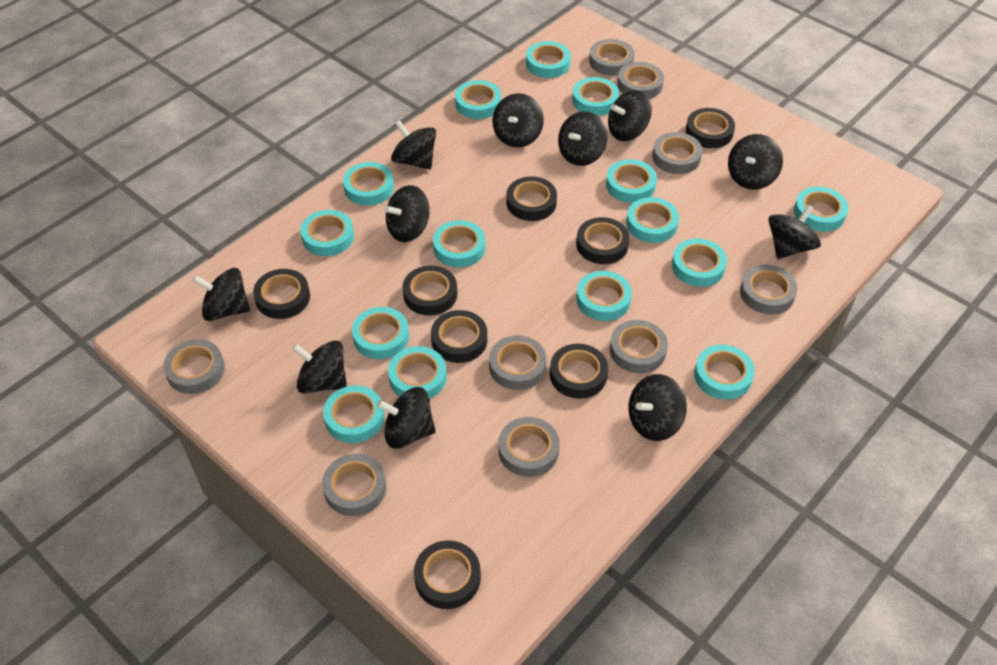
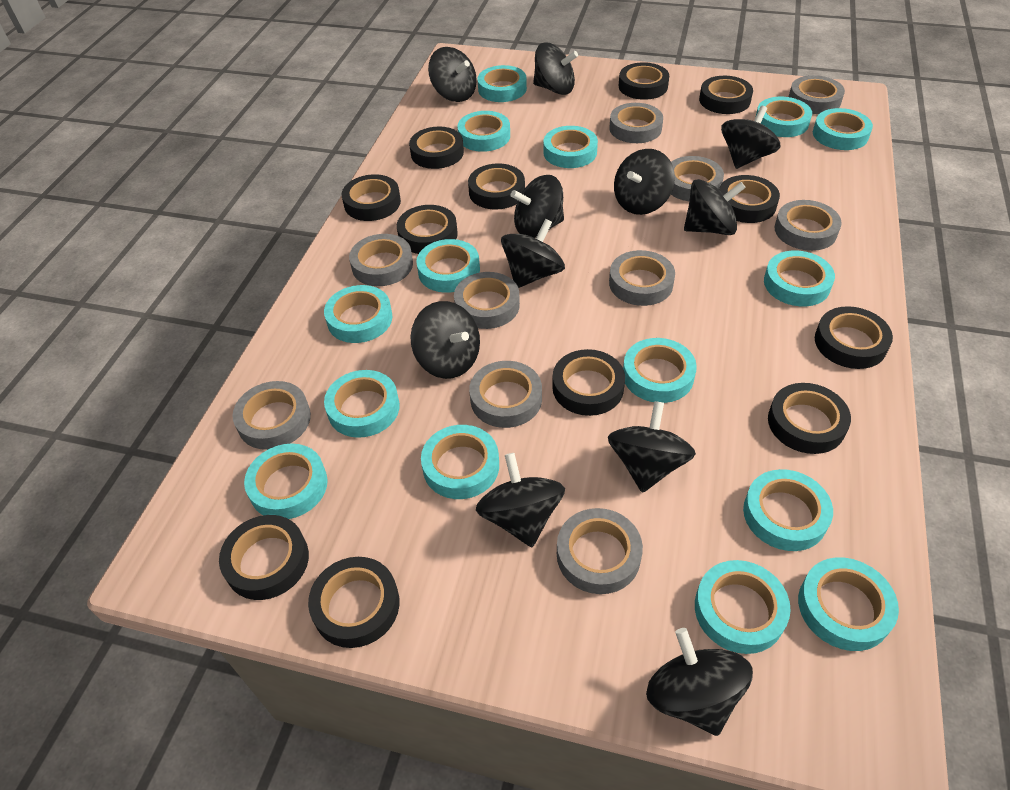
black tape: [253,269,310,319] [402,266,457,316] [414,540,481,609] [431,310,487,363] [506,177,557,221] [550,344,608,399] [576,217,630,264] [686,108,735,148] = 8 -> [219,515,309,600] [308,557,399,648] [342,174,401,221] [397,205,458,254] [409,127,464,169] [468,163,525,210] [552,349,625,416] [619,62,669,100] [699,76,753,114] [719,175,780,223] [768,383,851,454] [815,306,893,369] = 12
grey tape: [163,339,225,394] [322,454,386,516] [489,335,546,390] [498,417,560,477] [589,39,635,76] [610,320,668,373] [617,62,664,99] [652,132,703,174] [740,264,798,314] = 9 -> [232,381,311,450] [349,234,413,286] [454,272,520,329] [469,361,542,428] [557,508,643,594] [609,103,663,143] [609,250,675,306] [671,156,724,201] [774,200,842,251] [789,75,845,114] = 10

